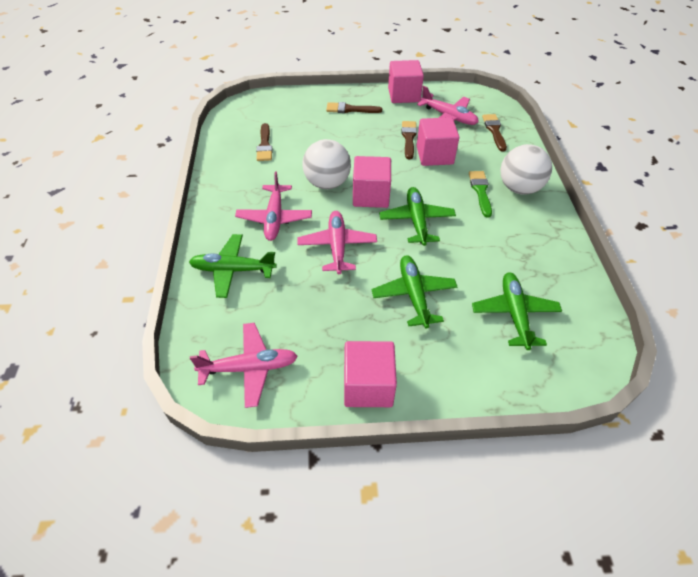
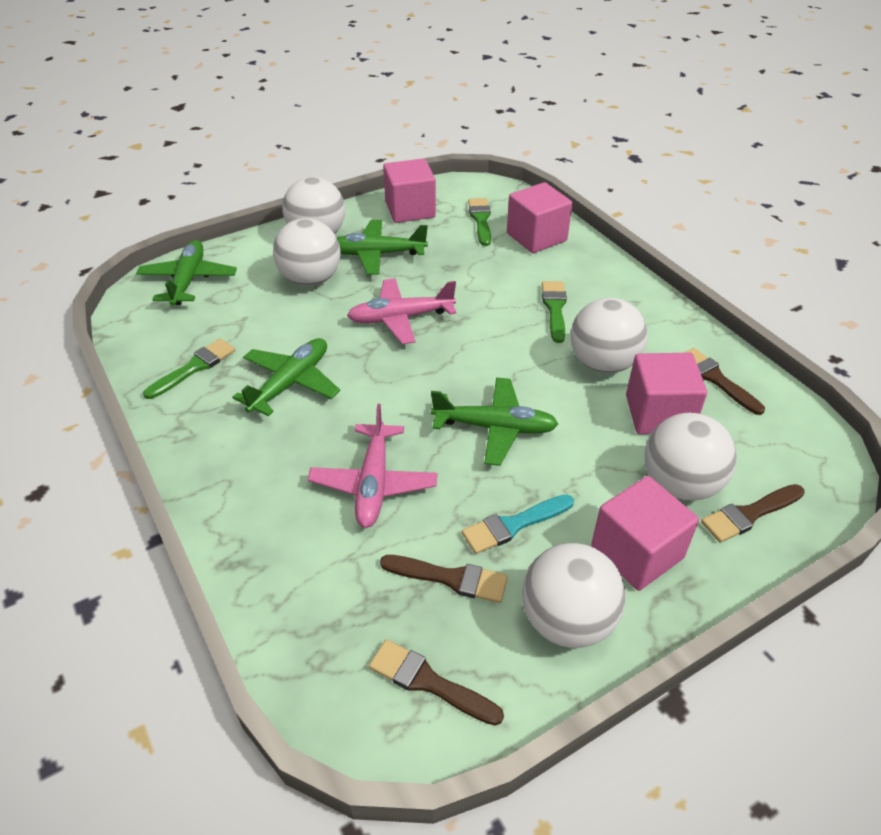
green brush: [469,171,492,217] = 1 -> [143,338,235,399] [468,198,491,246] [542,281,567,343] = 3
pink plane: [190,323,298,408] [235,171,312,241] [298,211,377,274] [417,86,479,125] = 4 -> [308,404,437,528] [347,278,456,344] = 2
turquoise brush: none = 0 -> [462,494,574,554] = 1
white ball: [302,139,351,189] [501,144,552,195] = 2 -> [273,218,340,286] [282,177,345,234] [522,543,626,648] [571,298,648,374] [645,413,737,501] = 5

